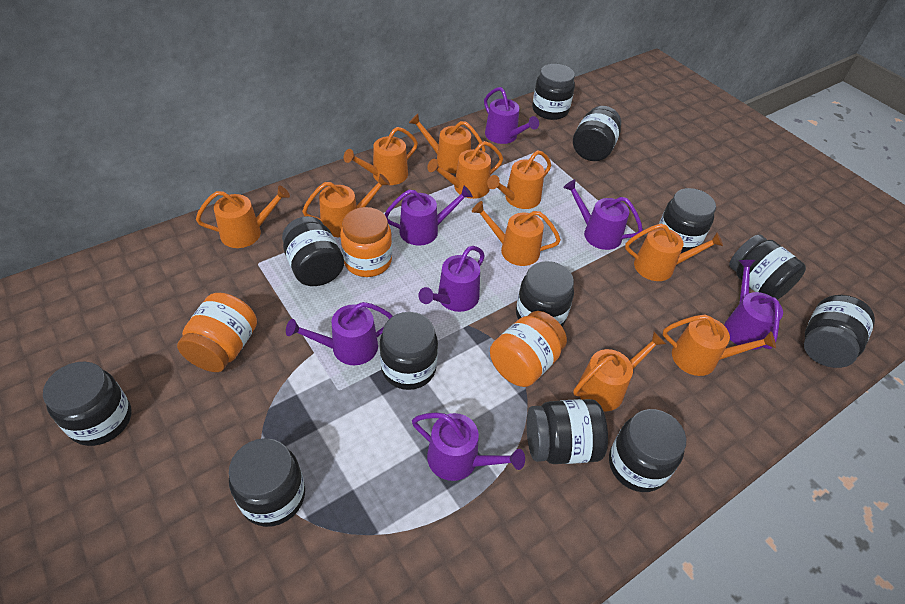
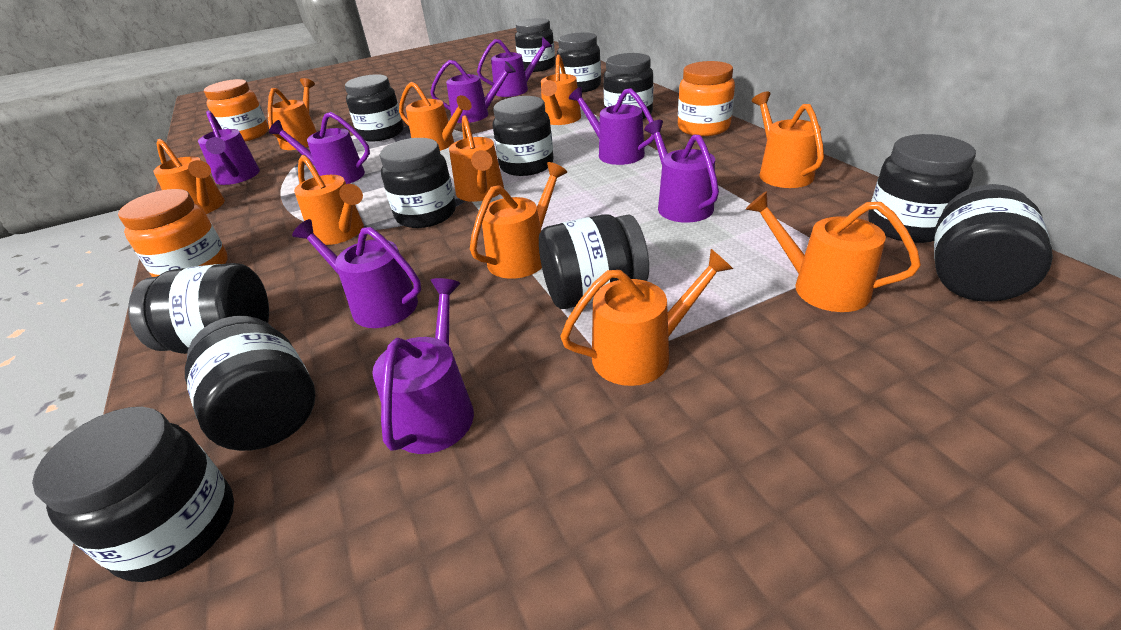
purple watering can: [286,302,393,365] [384,186,473,246] [412,412,525,481] [418,246,485,312] [484,87,539,144] [563,179,643,250] [724,260,783,350] = 7 -> [198,110,260,185] [269,112,370,184] [292,219,421,328] [372,278,474,454] [430,60,516,123] [477,37,552,97] [569,87,654,165] [644,120,719,223] = 8

